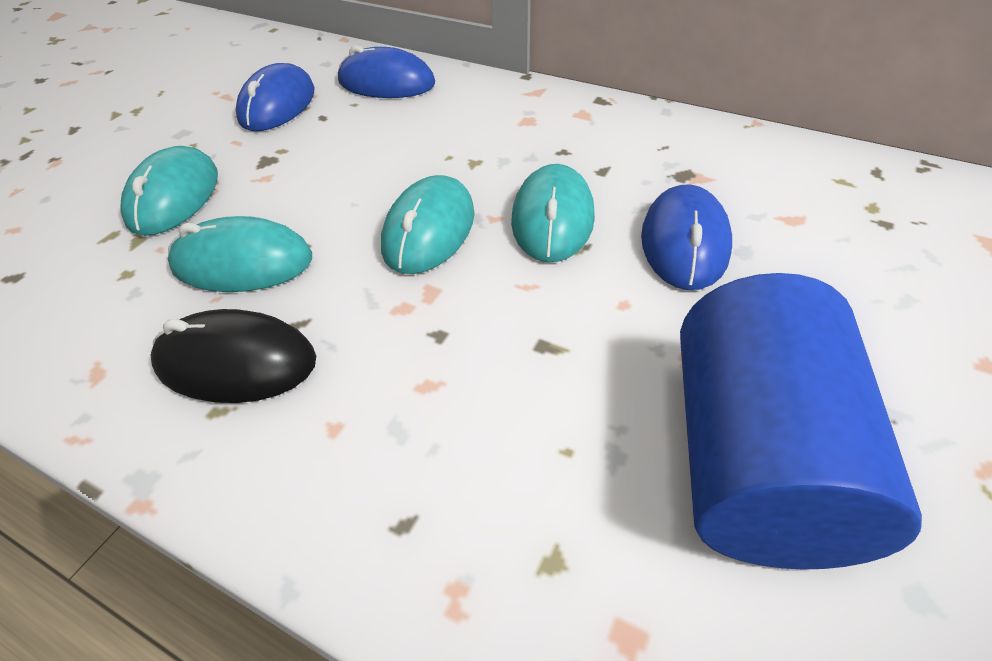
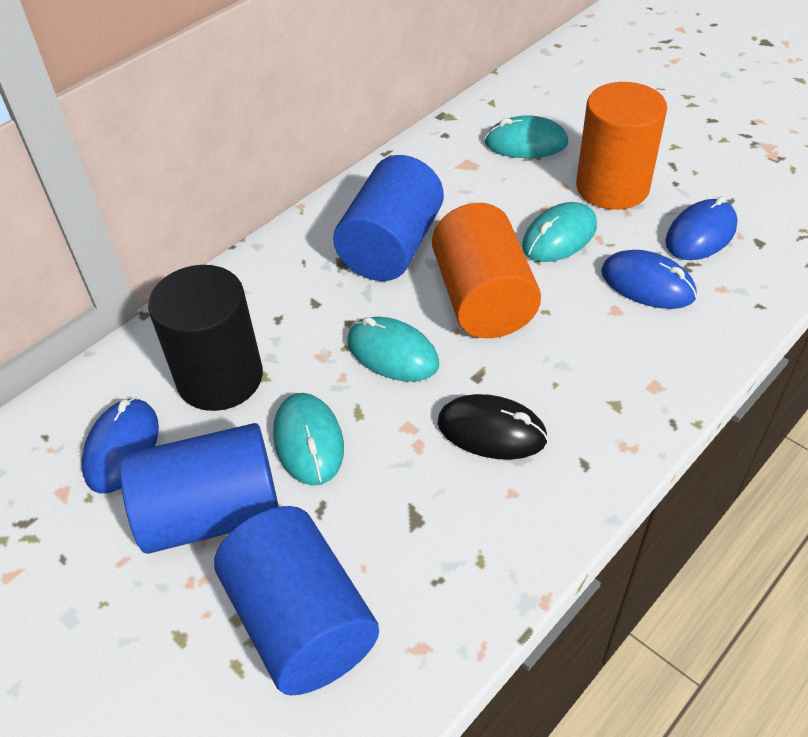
black cylinder: none = 0 -> [148,265,263,411] = 1
blue cylinder: [680,273,922,569] = 1 -> [120,423,279,554] [214,506,379,695] [333,155,444,281] = 3
orange cylinder: none = 0 -> [432,203,541,338] [576,82,667,210] = 2

